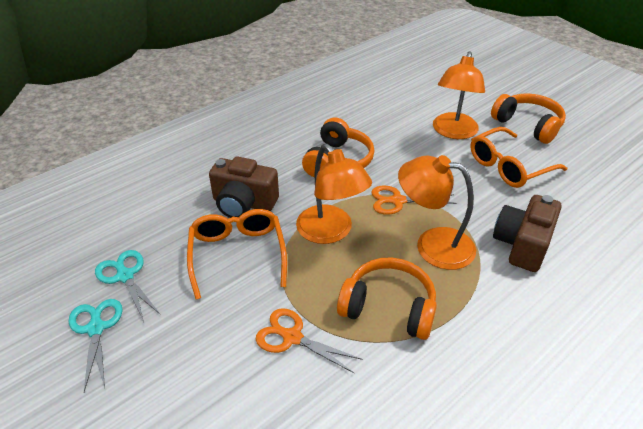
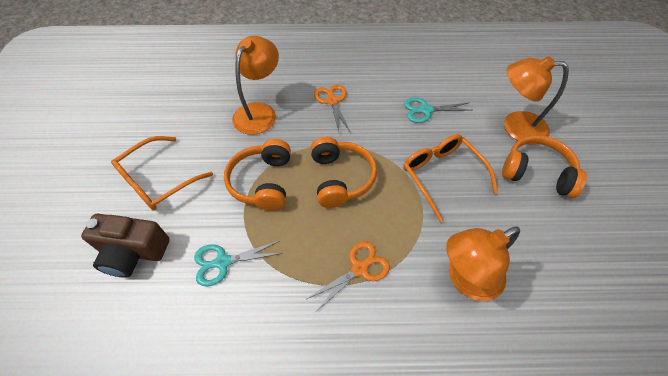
brown camera: [209,157,279,218] [493,195,561,272] = 2 -> [81,214,170,278] = 1

